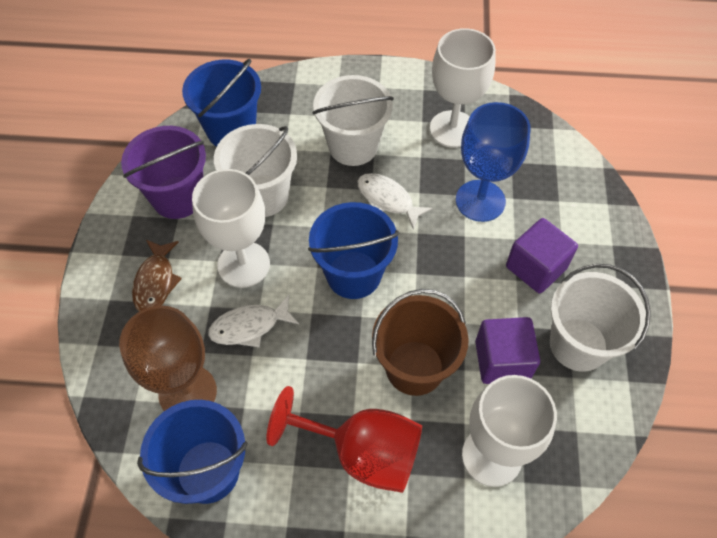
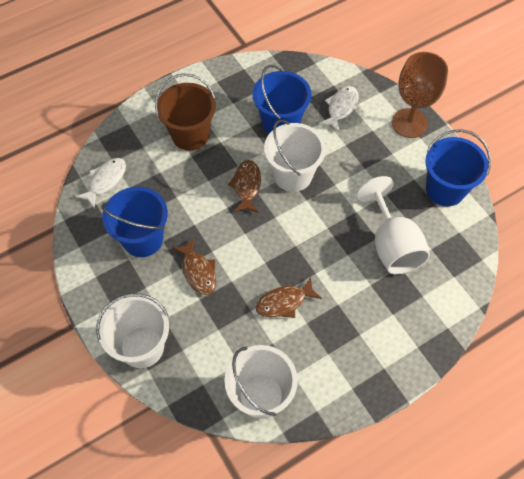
blue goblet: [456,102,530,222] = 1 -> none = 0
brown fish: [132,240,182,312] = 1 -> [172,238,216,295] [228,160,261,213] [256,277,322,318] = 3
purple bucket: [121,126,206,219] = 1 -> none = 0
purple cube: [475,317,540,384] [506,218,578,293] = 2 -> none = 0
red goblet: [266,386,422,493] = 1 -> none = 0
white goblet: [192,169,270,288] [430,28,496,148] [462,375,557,487] = 3 -> [357,176,430,274] = 1

